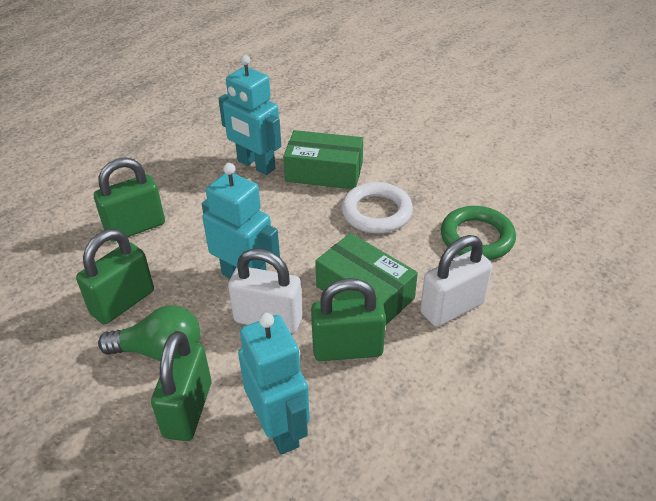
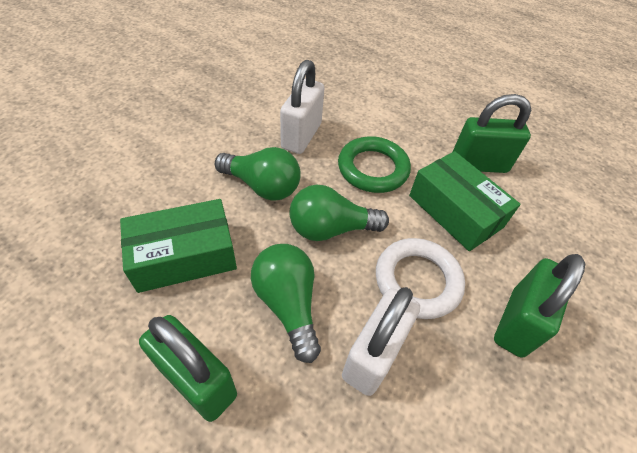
green light bulb: [98,305,200,361] = 1 -> [215,147,301,201] [251,244,321,363] [289,184,389,241] = 3
green padlock: [76,229,154,324] [94,157,165,242] [151,331,211,441] [311,278,386,361] = 4 -> [139,315,237,422] [453,94,531,173] [494,254,586,358] = 3
turquoise robot: [202,163,280,278] [218,55,281,175] [238,313,310,455] = 3 -> none = 0

